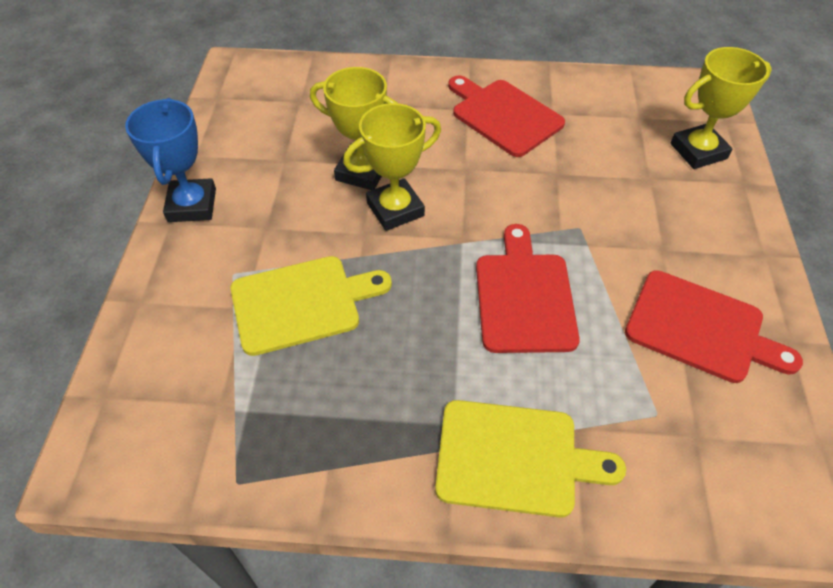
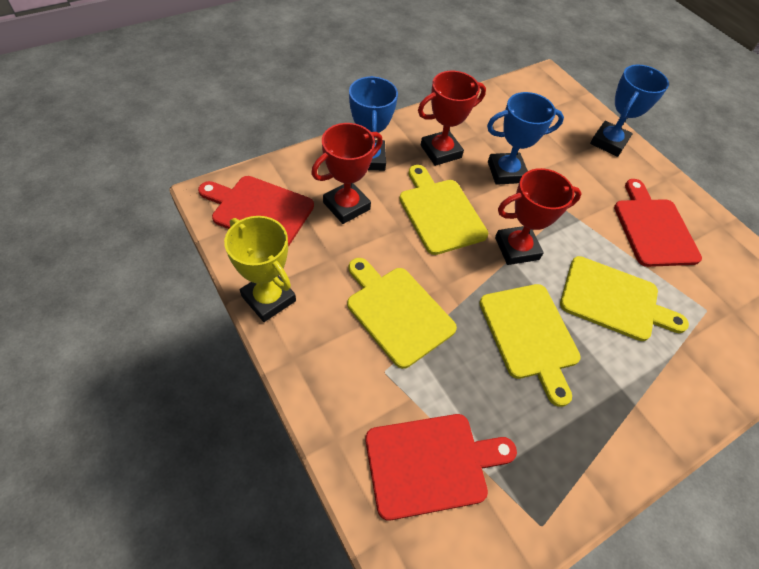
blue trophy: [125,98,216,222] = 1 -> [349,76,398,171] [487,92,564,185] [590,65,669,157] = 3
red trophy: none = 0 -> [311,123,383,224] [418,71,486,166] [495,168,582,265] = 3
yellow cutting board: [230,256,392,356] [435,400,626,518] = 2 -> [347,258,457,369] [399,165,488,255] [479,284,581,407] [560,256,689,341] = 4
yellow trophy: [310,67,397,190] [343,103,441,231] [670,47,772,169] = 3 -> [224,216,296,322] = 1

